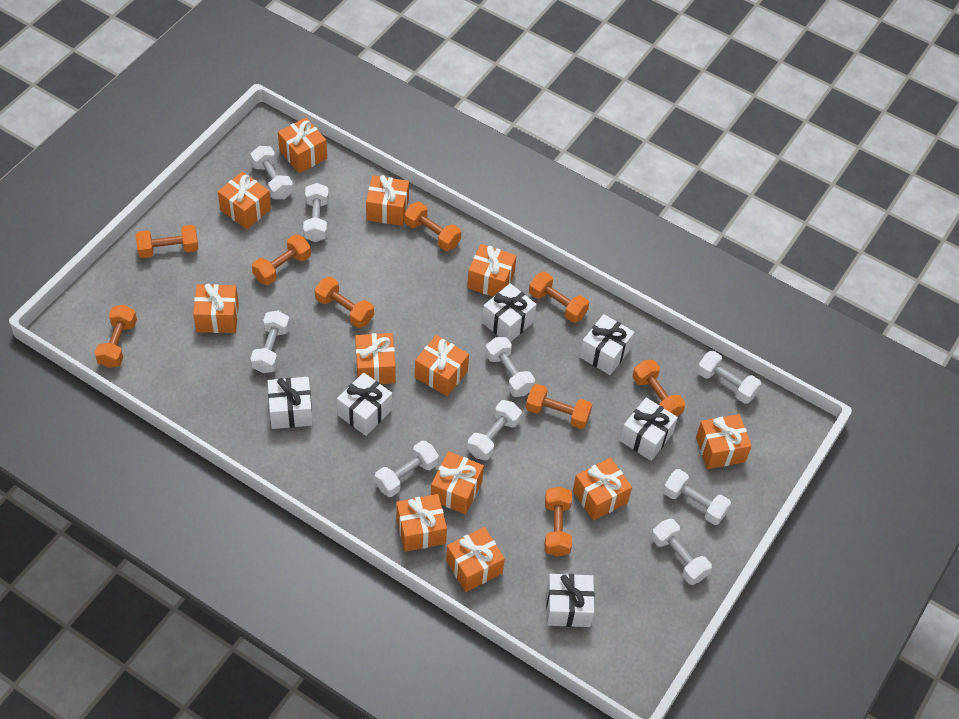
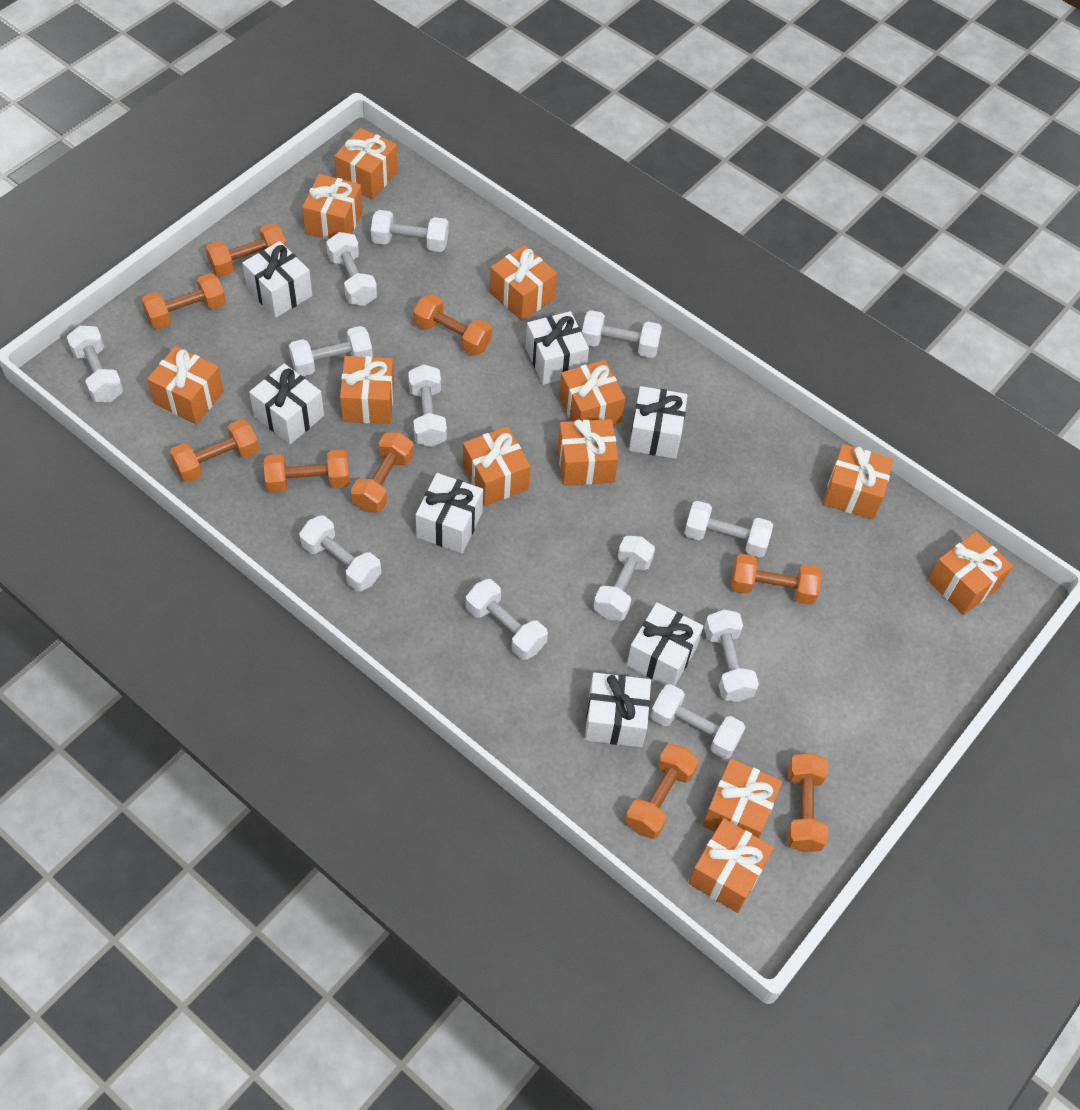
white dumbbell: [250,146,293,199] [250,311,290,373] [303,183,329,242] [375,441,439,497] [467,400,522,461] [485,337,535,397] [651,519,712,585] [663,469,731,525] [697,351,761,404] = 9 -> [67,326,124,402] [289,326,373,376] [299,515,381,591] [326,232,377,306] [371,210,448,252] [408,364,447,447] [466,579,548,660] [582,310,662,358] [593,536,655,621] [650,684,745,759] [684,501,773,557] [704,610,759,702] = 12
white gift: [268,377,313,429] [337,372,392,436] [482,283,537,342] [546,574,594,627] [580,314,635,375] [620,397,678,461] = 6 -> [242,241,312,318] [249,363,324,444] [415,473,483,553] [526,311,589,385] [585,672,651,747] [627,602,704,686] [629,386,688,459] = 7

